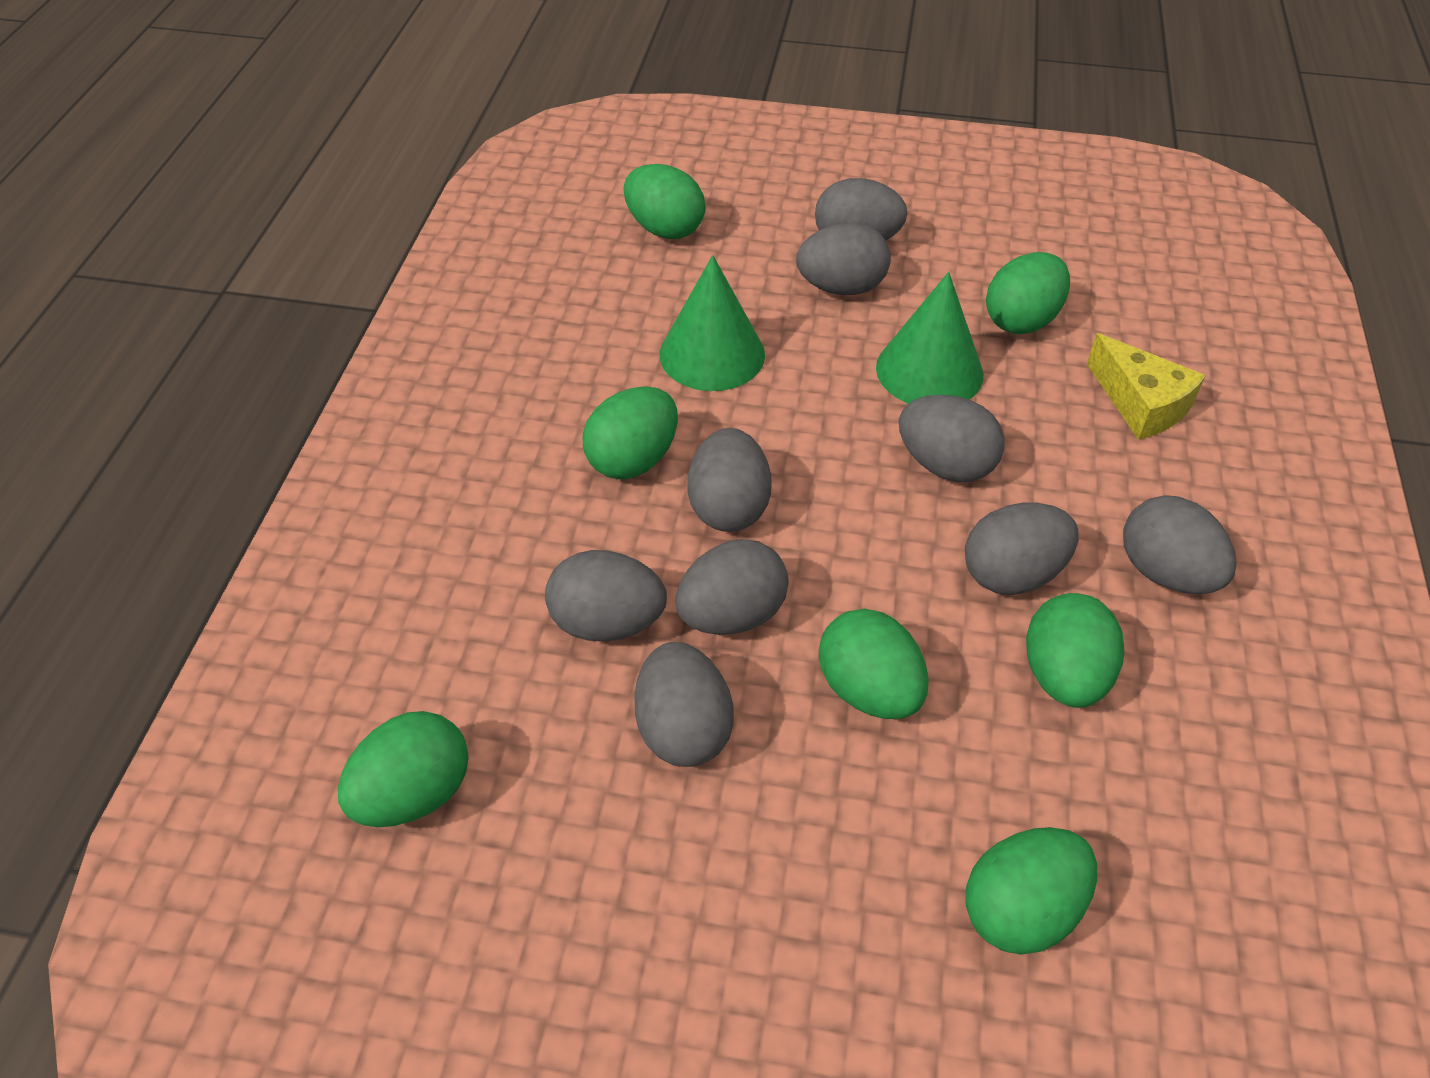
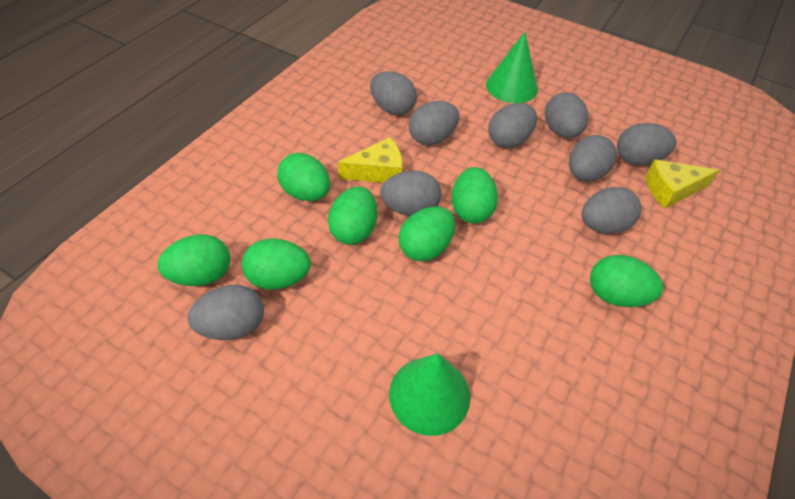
yellow cheese: [1087,333,1206,440] = 1 -> [338,137,403,183] [645,159,720,209] = 2

